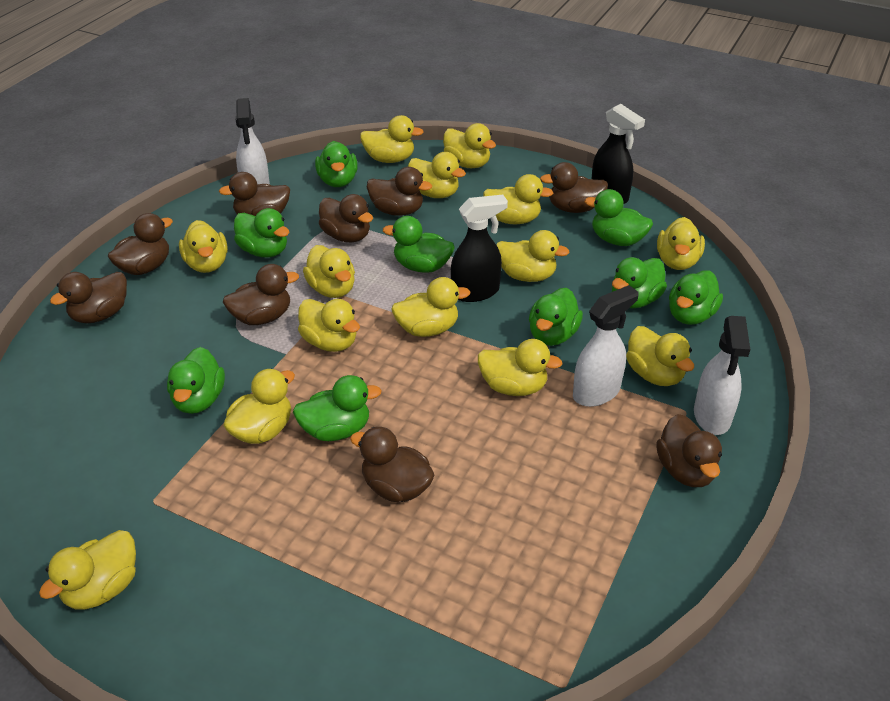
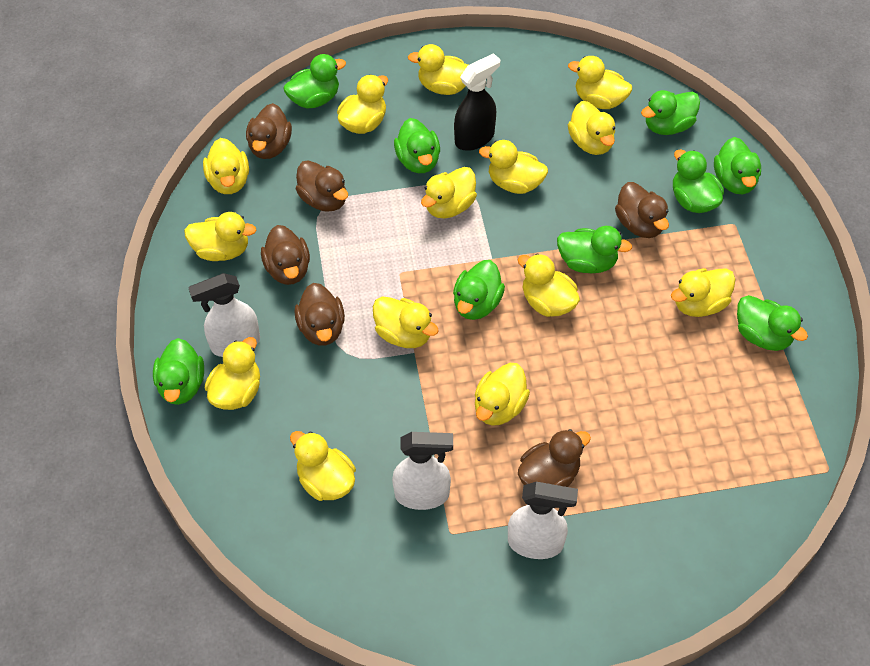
black spray bottle: [451,195,508,302] [592,104,645,204] = 2 -> [454,53,500,151] = 1
brown duck: [50,272,127,323] [108,213,173,275] [219,172,290,216] [223,264,299,325] [319,194,373,242] [350,427,434,502] [367,167,432,216] [540,162,608,213] [656,414,722,487] = 9 -> [246,103,292,159] [261,225,310,285] [295,283,345,346] [296,160,348,212] [518,429,591,487] [615,182,669,238] = 6

